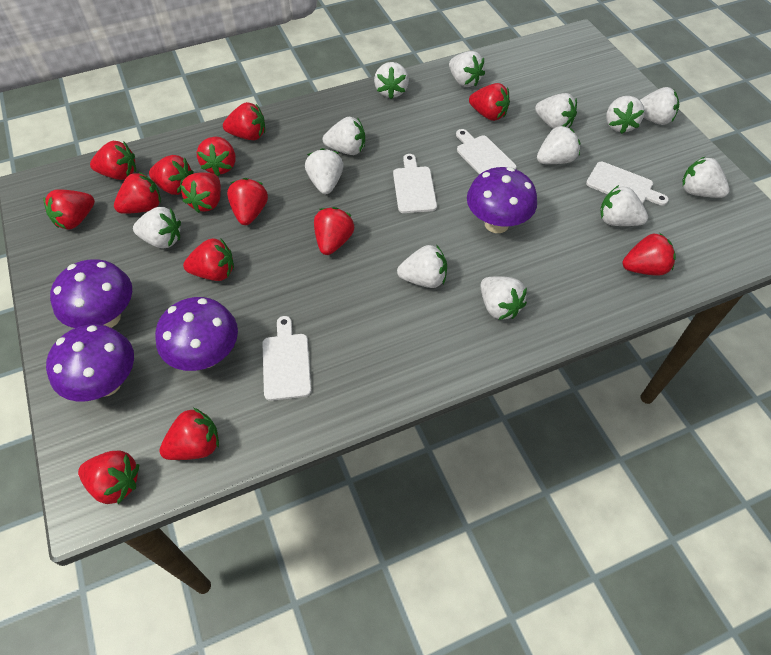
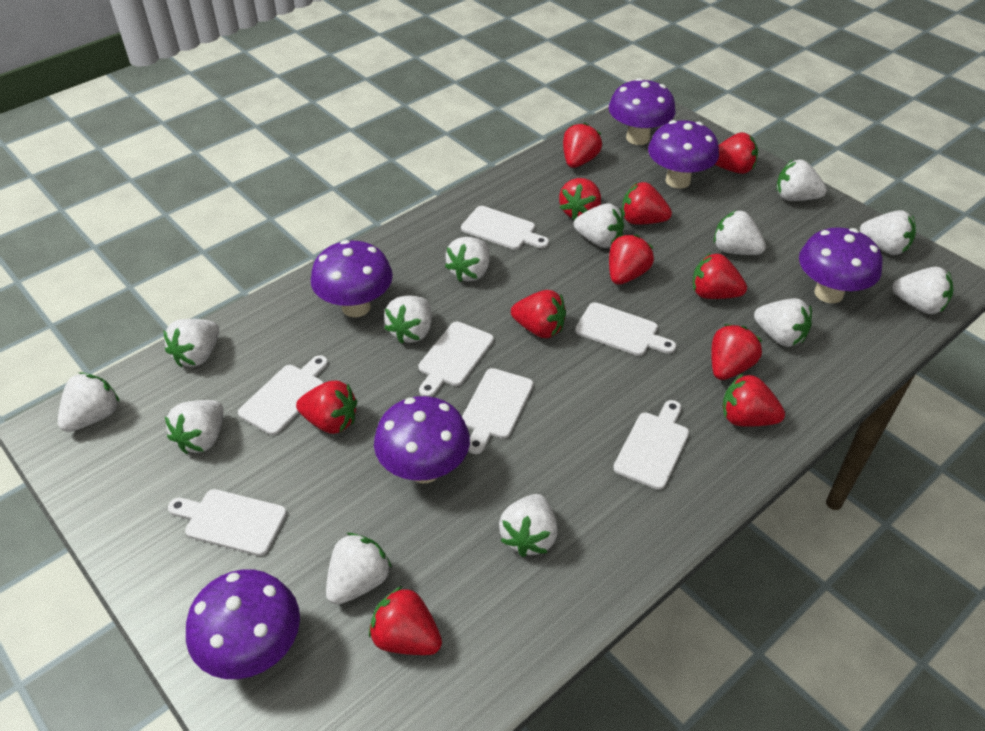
purple mushroom: [46,324,134,402] [50,259,132,328] [155,297,238,371] [467,167,537,233] = 4 -> [186,569,300,679] [311,240,393,317] [374,396,470,484] [609,78,676,145] [648,120,719,189] [799,227,883,303] = 6
red strawberry: [43,189,95,229] [78,451,139,504] [90,141,136,180] [114,172,161,214] [149,155,194,195] [159,408,219,460] [180,172,221,213] [183,238,234,281] [197,137,236,176] [223,102,265,140] [227,178,268,225] [314,207,354,255] [469,83,510,121] [623,233,676,276] = 14 -> [296,381,357,434] [369,586,442,655] [511,290,566,338] [559,178,601,220] [563,123,602,168] [609,235,654,285] [622,182,672,225] [692,253,747,299] [711,324,762,380] [715,132,758,174] [722,374,785,427] = 11
white cutting board: [263,316,311,401] [393,154,437,213] [456,129,517,174] [586,162,669,205] = 4 -> [168,489,287,556] [238,355,328,435] [419,322,494,397] [461,206,549,250] [462,368,534,454] [575,302,677,356] [613,400,689,490] = 7

